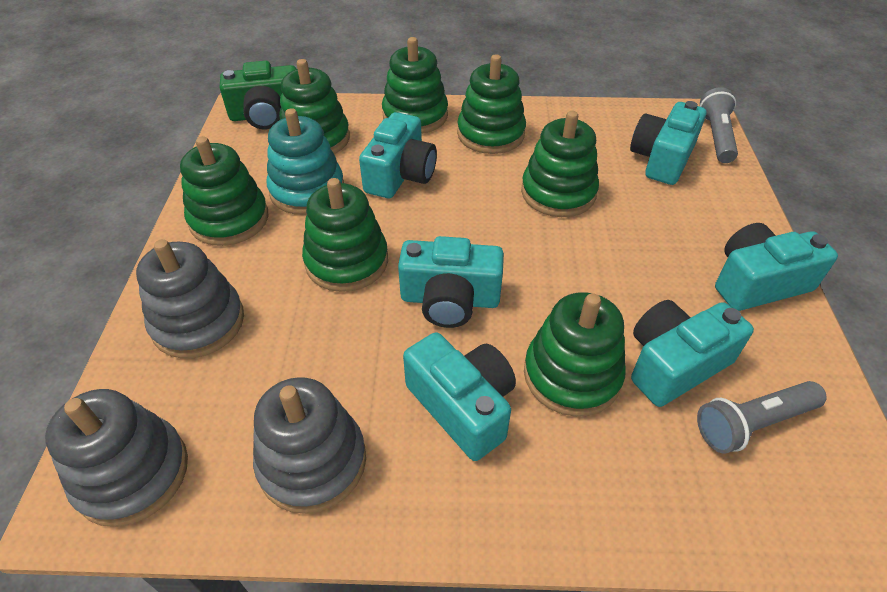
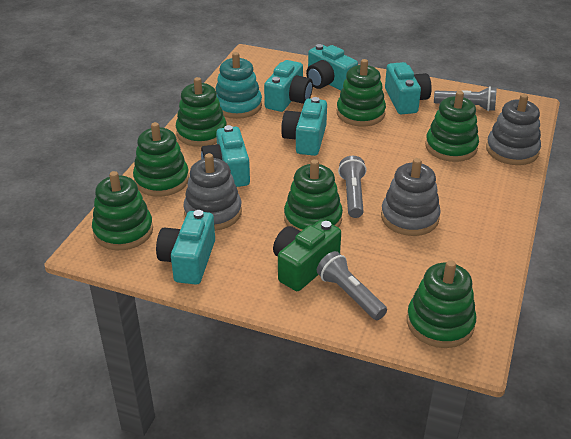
grey flashlight: [697,381,827,454] [700,87,738,163] = 2 -> [317,251,387,320] [338,156,366,218] [434,86,497,111] = 3

